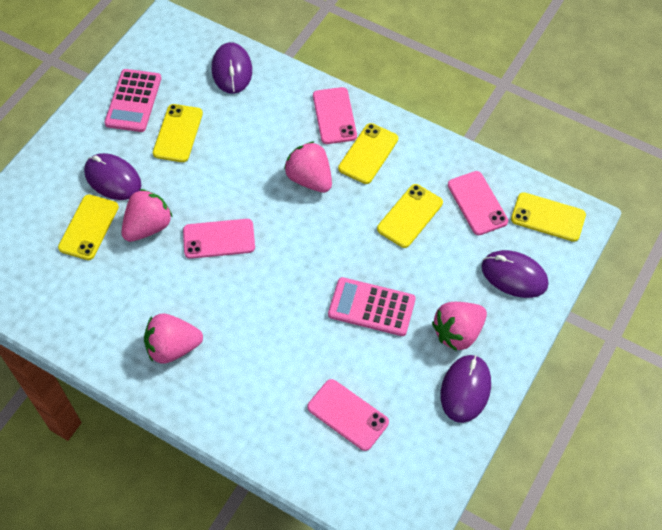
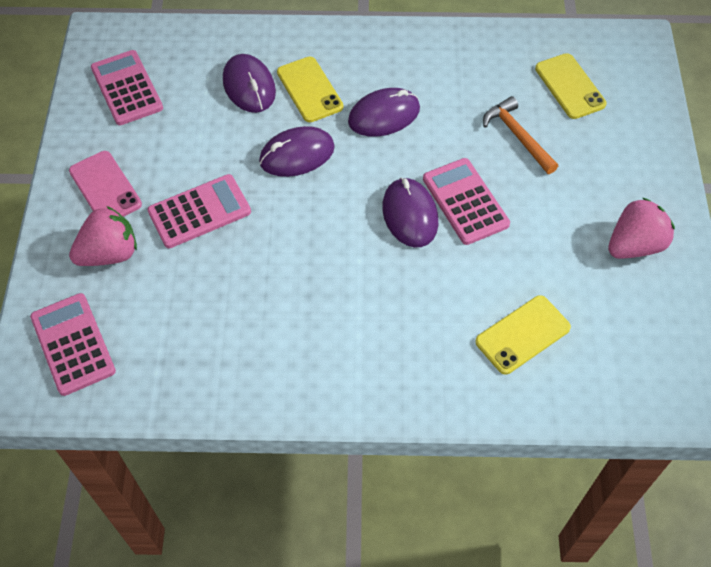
orange hammer: none = 0 -> [483,96,558,174] = 1
pink calculator: [104,69,161,132] [328,277,416,336] = 2 -> [30,293,116,396] [91,50,163,125] [147,174,251,248] [423,158,510,245] = 4
pink phone: [183,219,255,259] [307,379,389,451] [313,87,357,144] [448,171,508,235] = 4 -> [69,151,142,217] = 1
pink strawberry: [121,189,172,242] [144,314,203,364] [284,141,332,193] [432,302,487,351] = 4 -> [69,206,137,266] [608,197,675,259] = 2
yellow phone: [58,195,119,260] [153,104,203,162] [338,123,398,184] [377,184,443,248] [511,192,586,242] = 5 -> [277,57,343,122] [475,295,571,375] [535,53,607,119] = 3

